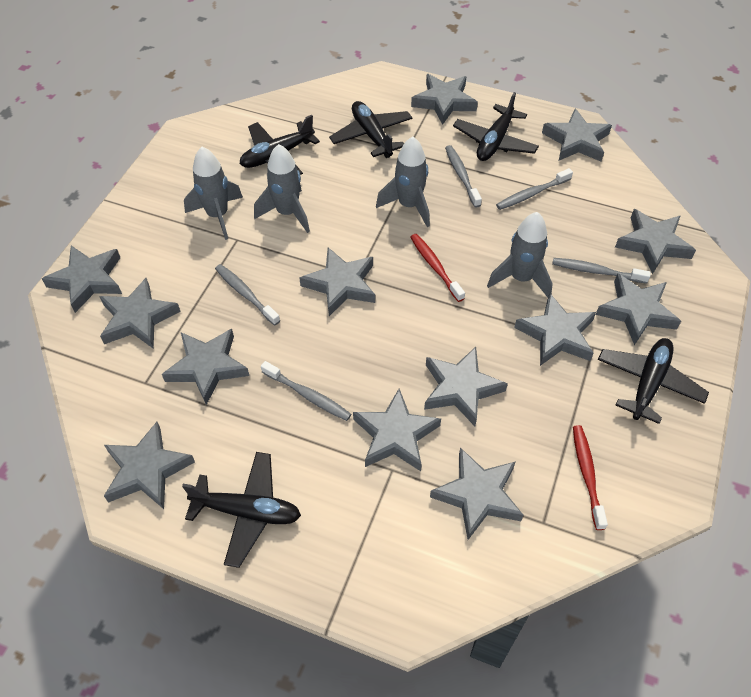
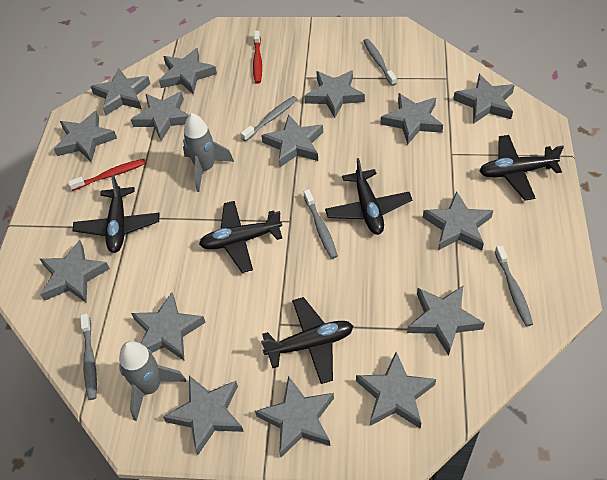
grey rocket: [184,147,243,240] [254,144,310,233] [376,136,430,227] [487,212,553,297] = 4 -> [119,341,186,421] [183,113,234,192] = 2
grey star: [42,245,122,313] [99,278,181,349] [104,422,195,509] [162,329,249,405] [299,247,375,316] [353,389,441,471] [411,74,478,125] [424,347,508,426] [430,448,523,540] [514,293,596,366] [542,108,612,161] [596,273,681,345] [615,209,696,274] = 13 -> [40,240,110,303] [54,111,117,163] [90,68,150,115] [131,92,189,141] [131,292,206,361] [159,48,217,95] [163,376,244,455] [255,376,334,457] [261,114,323,167] [304,70,365,118] [356,352,436,429] [381,93,443,145] [407,286,485,356] [423,191,493,251] [453,74,515,124] = 15

